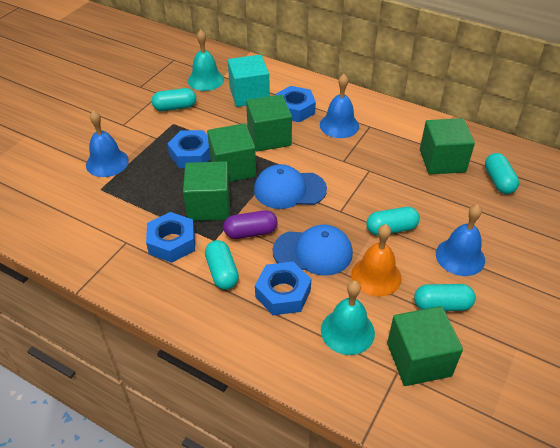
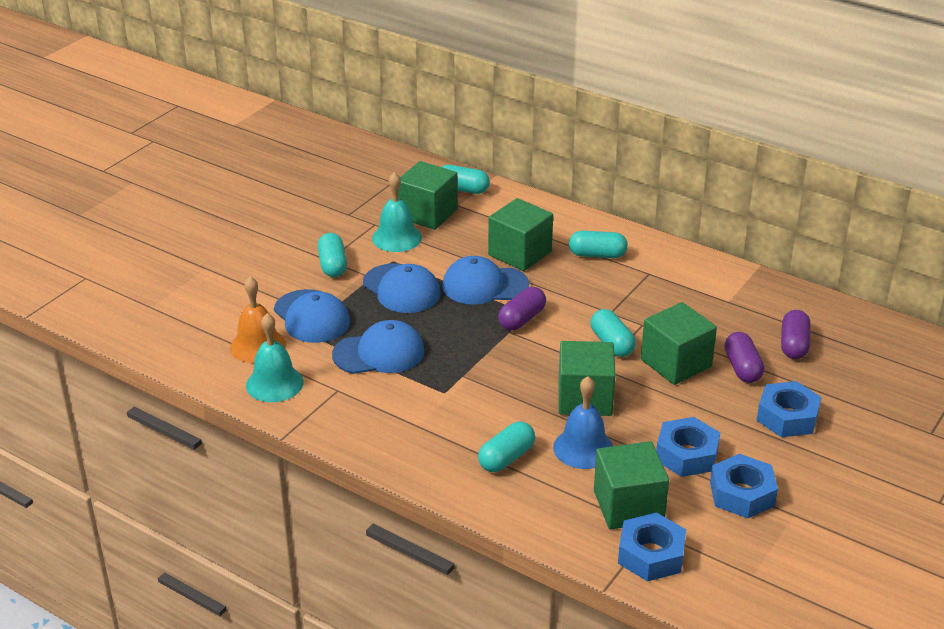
blue bell: [86,110,129,177] [320,74,359,138] [436,204,485,276] = 3 -> [553,376,613,469] = 1
blue cap: [254,164,327,209] [273,224,353,276] = 2 -> [274,289,350,343] [332,320,424,374] [363,263,441,313] [442,256,529,305] = 4
purple capsule: [223,210,278,239] = 1 -> [498,287,546,330] [724,332,764,383] [781,310,811,359] = 3
turquoise cube: [228,55,270,107] = 1 -> none = 0

